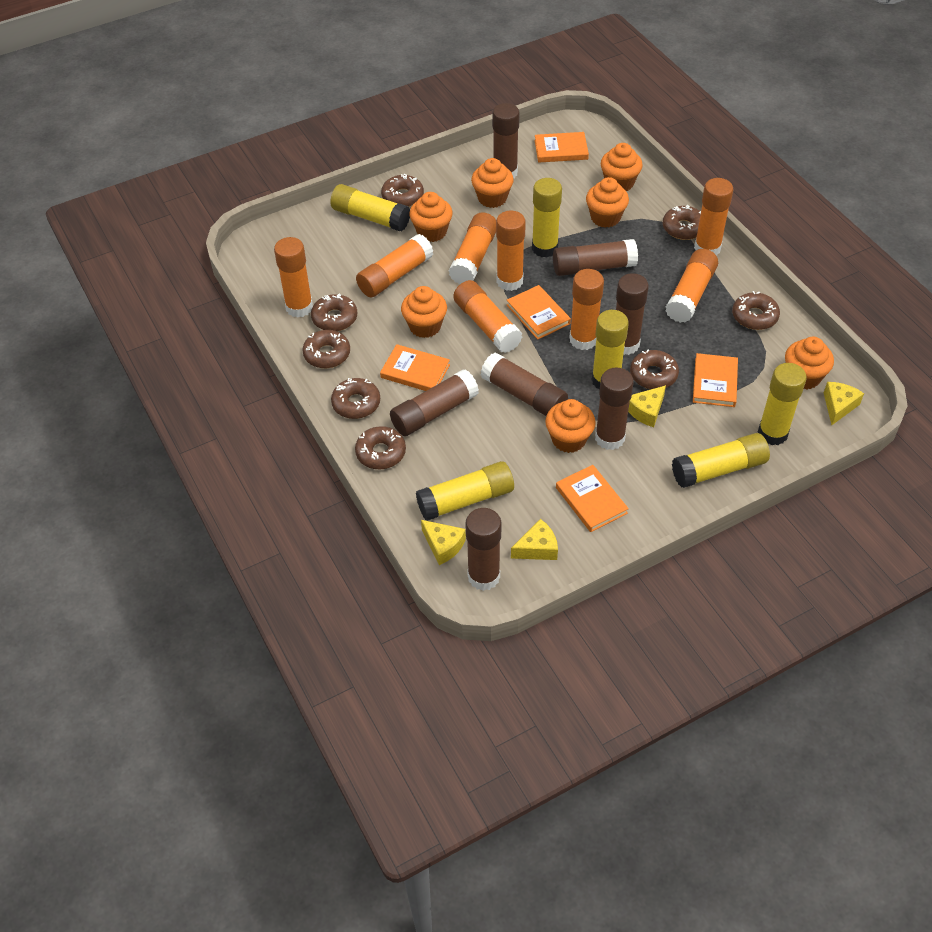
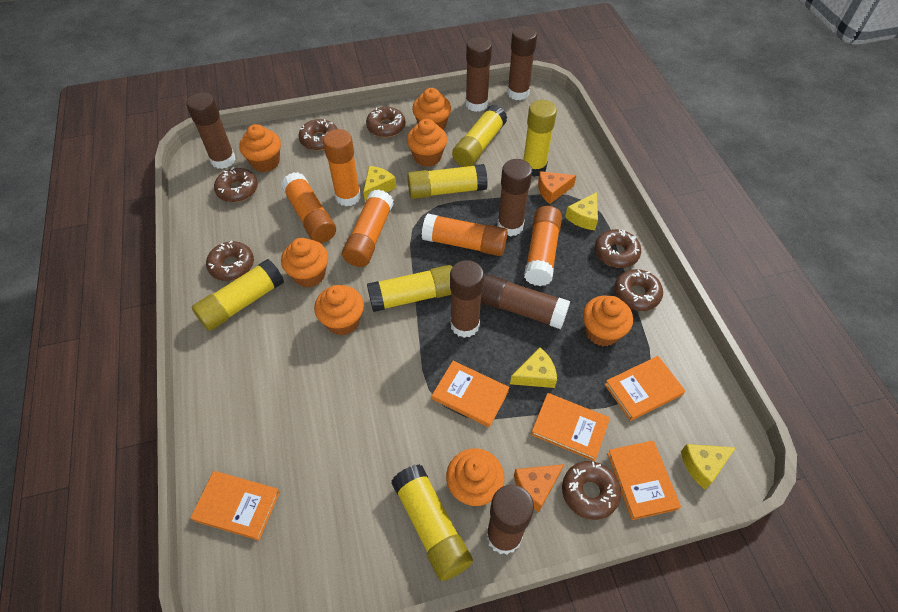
brown donut: [303,330,350,368] [311,293,357,331] [331,378,380,419] [355,426,406,469] [381,174,424,207] [630,350,679,389] [663,205,701,240] [732,291,780,330] = 8 -> [206,241,254,281] [214,167,258,202] [299,119,337,151] [366,107,405,137] [562,461,621,520] [595,229,641,268] [614,269,663,311] = 7
orange cheese: none = 0 -> [514,464,564,512] [538,171,576,204] = 2
orange glue stick: [274,237,313,318] [356,234,433,297] [449,212,496,284] [453,280,522,353] [496,211,526,291] [569,269,604,350] [665,249,718,323] [694,178,733,256] = 8 -> [281,172,336,243] [323,129,361,206] [342,189,394,267] [422,213,508,256] [524,206,562,286] = 5

